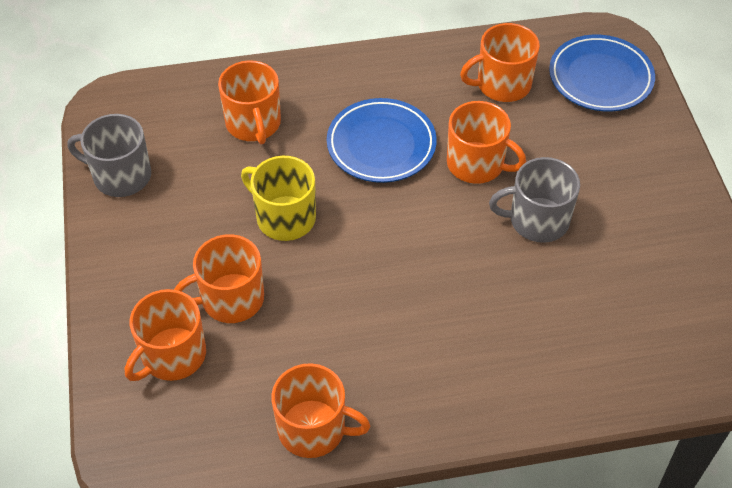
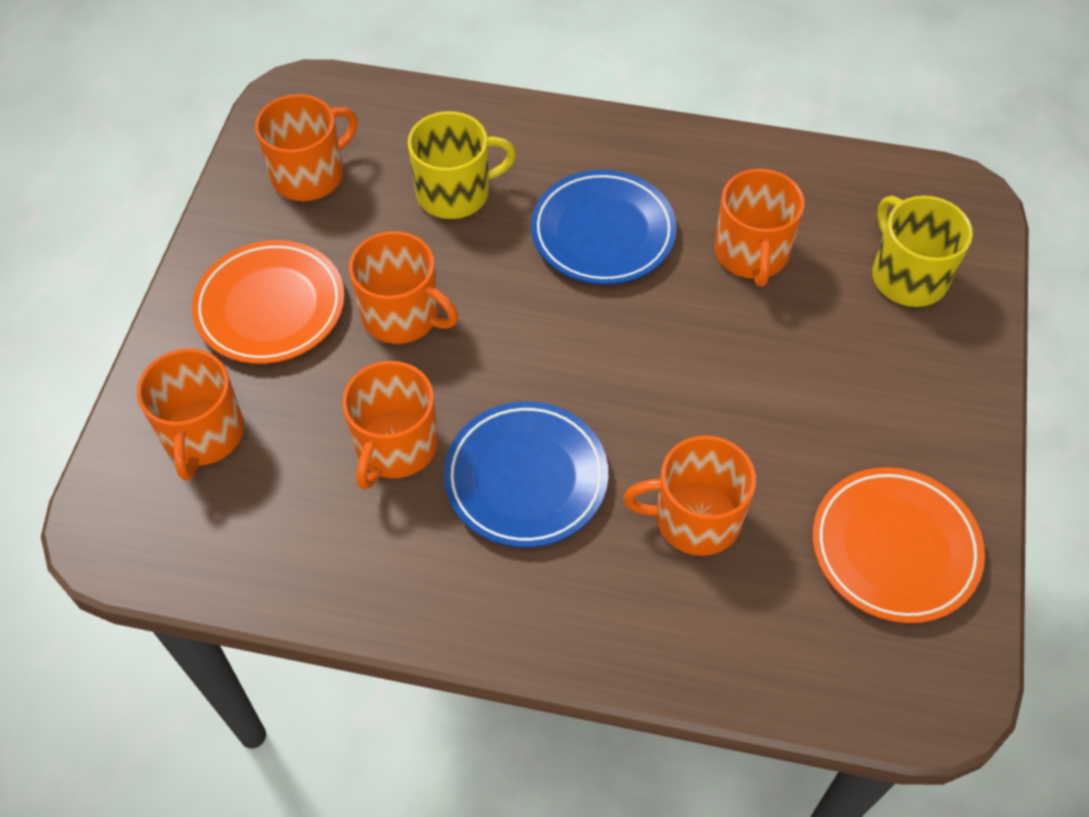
grey mug: [67,114,151,197] [489,157,580,243] = 2 -> none = 0
orange plate: none = 0 -> [192,240,345,364] [813,467,985,623] = 2
yellow mug: [241,156,316,241] = 1 -> [408,111,516,219] [872,196,973,307] = 2

